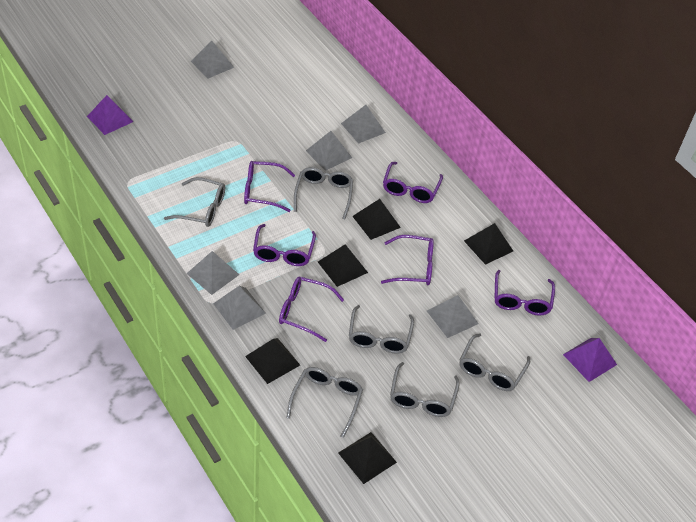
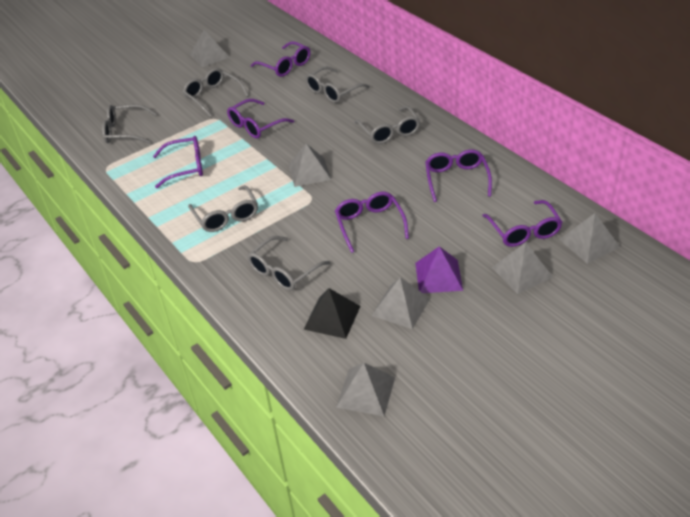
black pyramid: [245,338,300,384] [318,244,368,287] [338,432,397,484] [352,199,401,240] [464,223,513,265] = 5 -> [304,288,361,339] = 1
purple pyramid: [87,95,133,135] [563,338,617,382] = 2 -> [415,246,463,293] = 1

